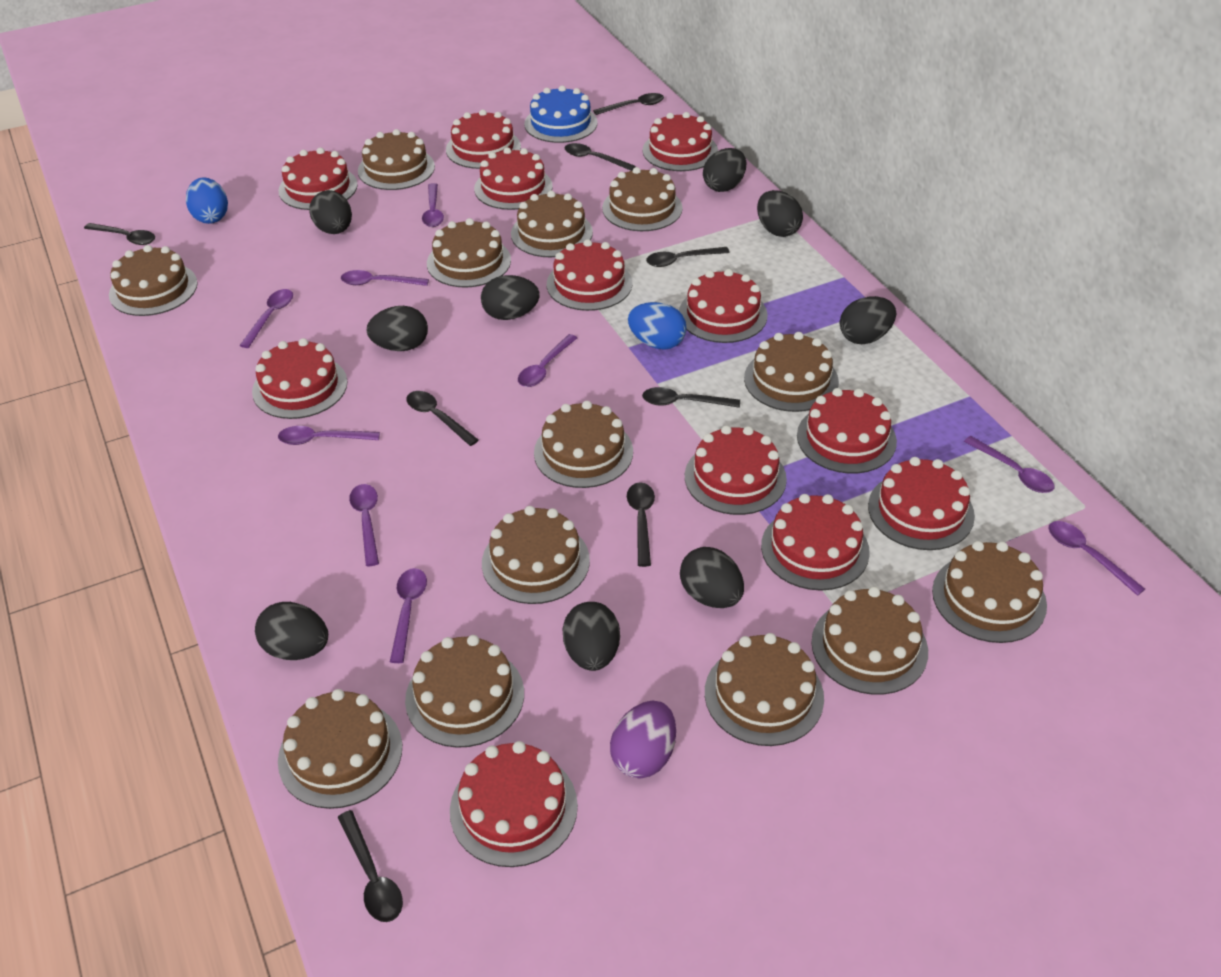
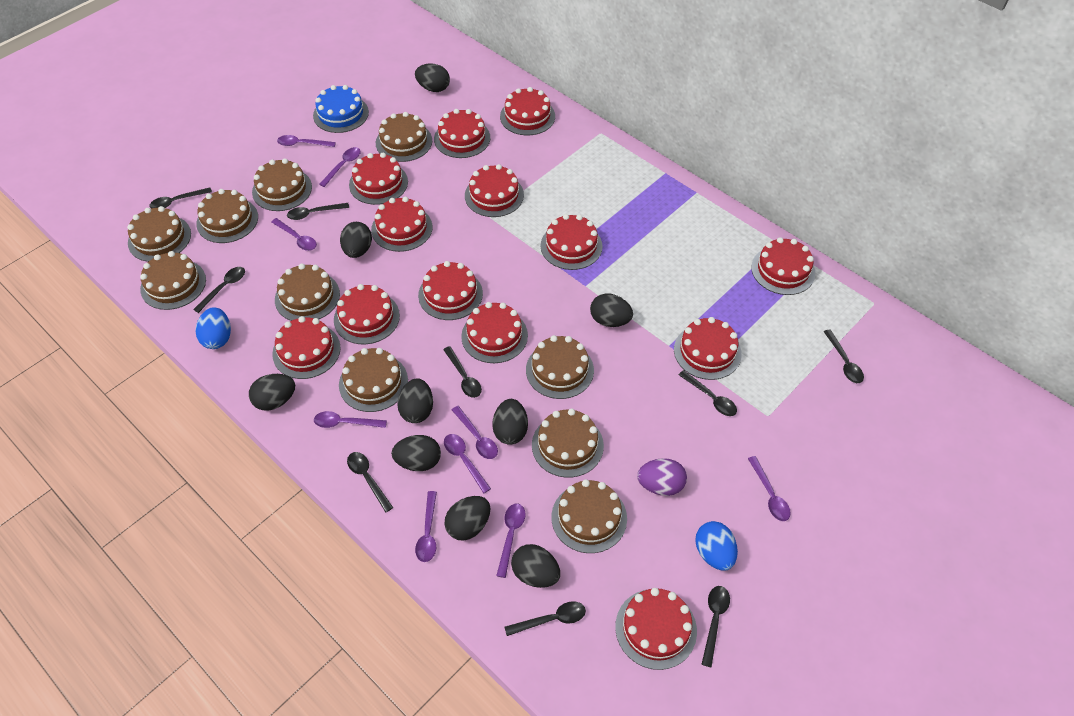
black spoon: [84,223,155,245] [338,810,403,922] [406,391,479,446] [565,143,636,171] [593,93,664,115] [627,482,655,567] [642,387,740,408] [646,247,730,267] = 8 -> [150,187,212,208] [193,267,245,313] [287,203,349,220] [347,452,393,512] [443,346,482,398] [505,601,586,636] [679,370,737,416] [701,586,730,667] [824,330,864,383] = 9
brown cake: [109,245,198,316] [278,689,402,809] [358,129,435,190] [405,635,524,748] [427,218,511,287] [482,506,590,604] [511,191,593,257] [534,401,633,488] [602,167,682,231] [705,633,824,746] [744,332,839,412] [811,587,928,695] [932,541,1047,643] = 13 -> [127,206,191,262] [140,251,206,310] [196,189,258,243] [252,159,312,211] [275,263,340,321] [339,348,408,412] [376,112,432,162] [526,335,594,399] [532,409,604,478] [551,479,627,553] = 10
red cake: [252,338,347,419] [278,148,358,210] [446,110,521,169] [450,741,578,867] [474,147,553,210] [547,239,632,311] [642,112,718,171] [679,269,768,343] [685,425,787,515] [761,494,870,591] [797,388,897,474] [868,457,975,550] = 12 -> [272,316,341,379] [334,284,400,344] [349,153,408,205] [371,197,432,252] [418,261,483,320] [434,109,490,158] [461,302,528,363] [465,164,524,217] [500,87,555,135] [541,214,602,270] [615,588,697,670] [674,317,742,380] [751,237,815,295] = 13

